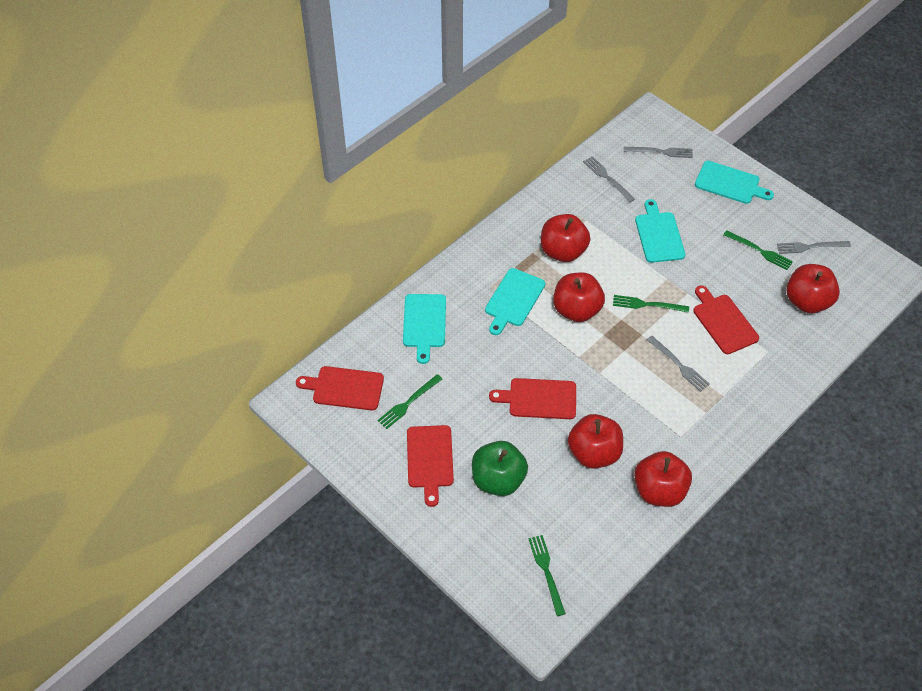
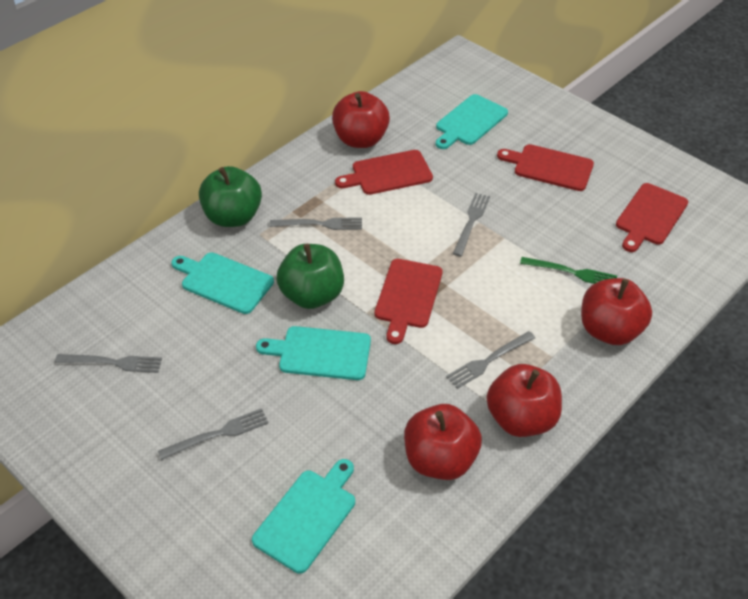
green apple: [472,441,528,496] = 1 -> [199,166,262,227] [277,244,344,309] = 2
green fork: [377,374,442,429] [528,535,566,616] [613,295,689,313] [723,230,793,270] = 4 -> [520,257,617,284] = 1
grey fork: [583,156,635,202] [624,147,693,158] [647,336,710,392] [777,241,851,254] = 4 -> [55,354,162,373] [158,408,269,460] [270,218,362,230] [446,331,535,389] [453,193,490,256] = 5
red apple: [541,214,590,262] [553,272,605,322] [568,414,623,469] [634,451,692,507] [786,264,840,313] = 5 -> [332,91,390,148] [404,404,482,480] [487,364,562,437] [581,278,652,345] = 4

